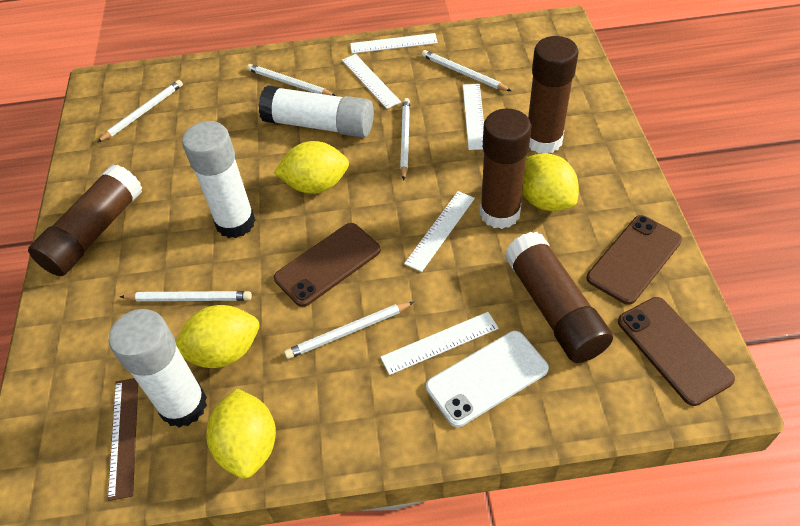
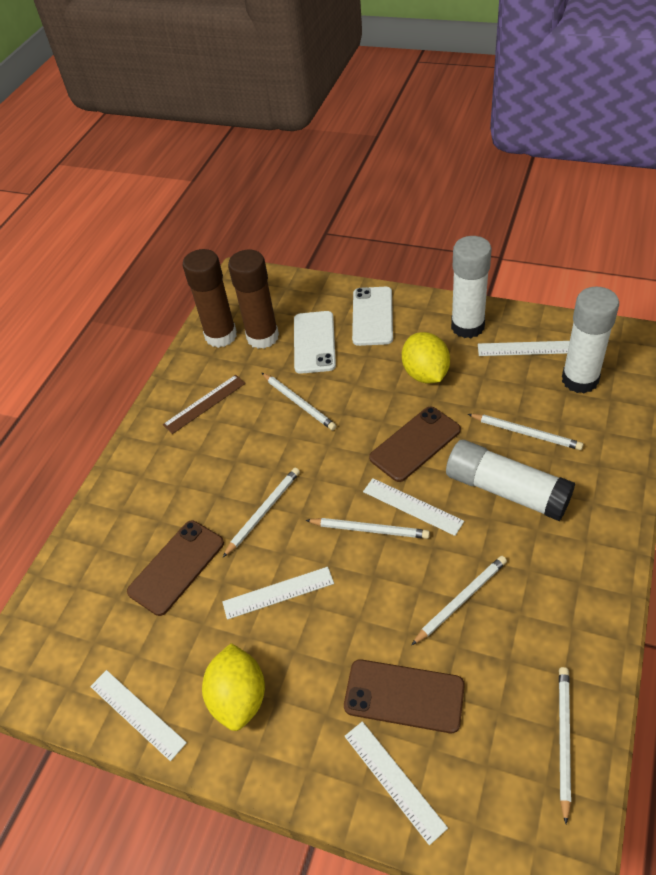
brown glue stick: [28,164,142,276] [480,109,531,229] [504,232,613,363] [528,36,579,153] = 4 -> [182,249,237,348] [228,250,279,349] = 2
white phone: [426,331,549,427] = 1 -> [294,311,336,374] [352,287,393,346] = 2
yellow lemon: [176,305,259,368] [206,389,276,479] [274,141,349,194] [522,153,579,211] = 4 -> [202,643,265,731] [402,332,450,383] = 2

